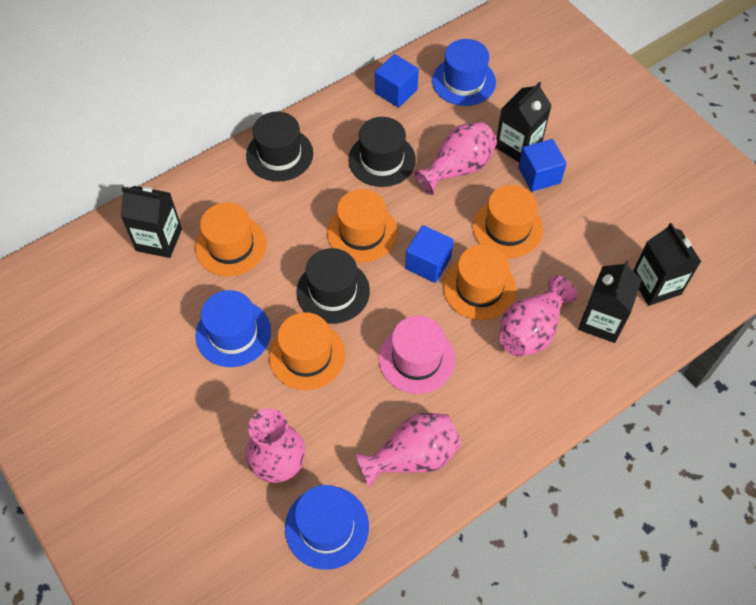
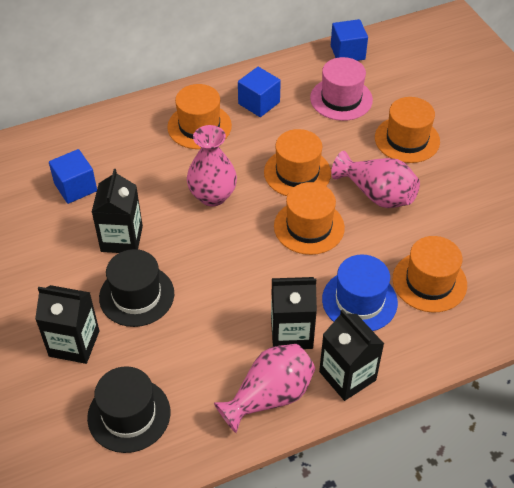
black hat: [246,111,313,182] [296,248,370,324] [348,117,416,187] = 3 -> [87,366,170,453] [99,249,174,327] = 2
blue hat: [195,290,271,367] [285,485,369,570] [432,39,496,106] = 3 -> [322,254,398,331] = 1
pink vase: [246,408,305,483] [355,413,461,487] [414,122,497,195] [499,276,577,357] = 4 -> [187,125,237,206] [214,344,315,433] [331,151,420,208] = 3

